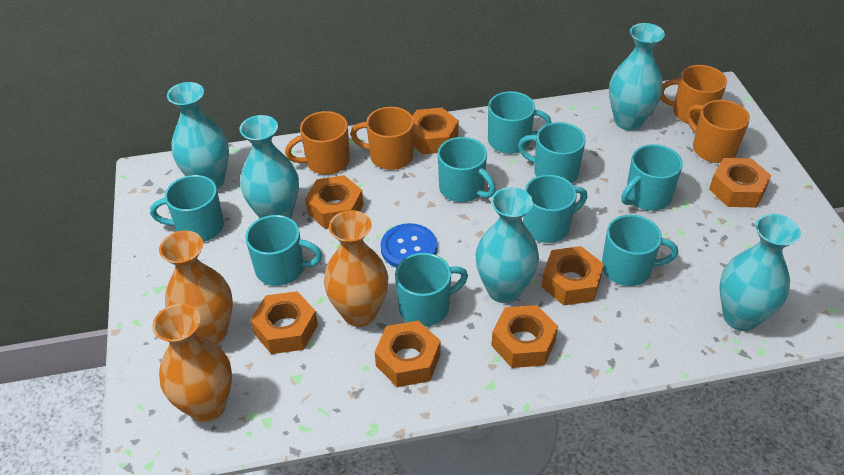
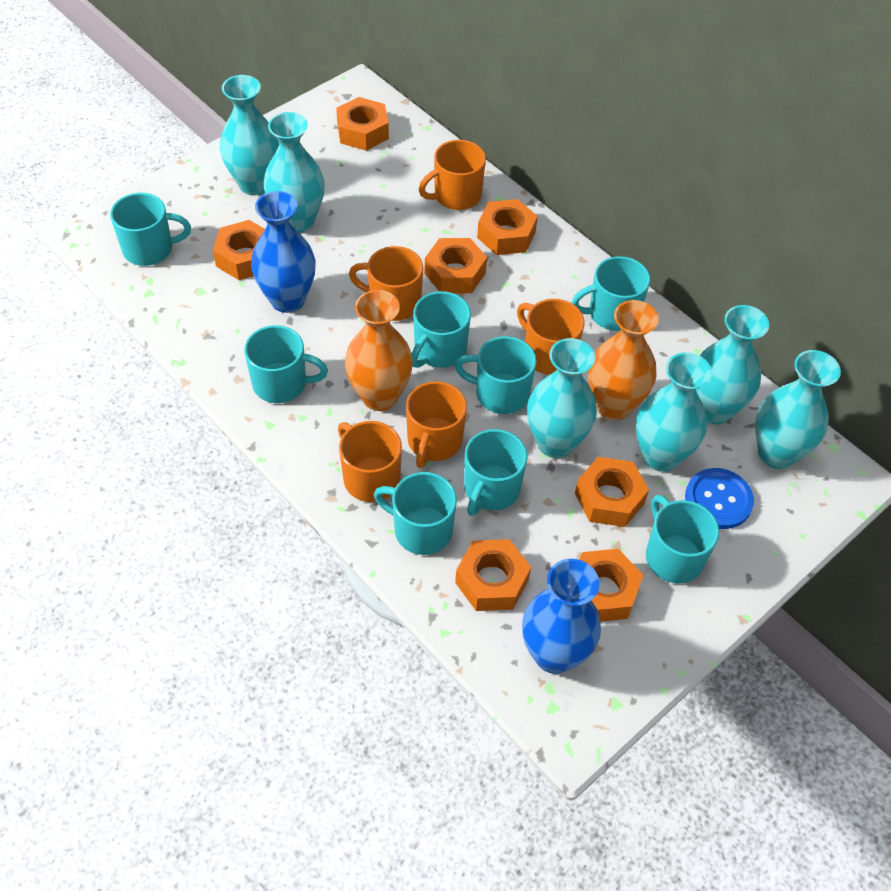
blue vase: none = 0 -> [251,191,315,313] [522,559,601,674] = 2
orange mug: [285,111,350,175] [350,107,414,170] [660,65,727,126] [686,100,750,163] = 4 -> [338,421,402,502] [349,246,423,321] [406,381,467,468] [419,140,486,210] [517,299,585,375] = 5
orange vase: [152,304,232,422] [159,231,233,345] [324,210,388,327] = 3 -> [345,290,413,411] [588,300,659,420] = 2
turquoise mug: [150,175,224,242] [245,215,322,286] [395,253,468,327] [438,137,496,202] [488,91,551,154] [518,122,586,183] [523,175,587,243] [602,215,678,286] [621,144,683,211] = 9 -> [110,193,191,266] [244,325,328,403] [374,472,457,555] [412,291,471,368] [455,336,537,414] [464,429,528,516] [572,256,650,331] [646,495,719,583] = 8
turquoise vase: [167,82,229,189] [239,115,299,219] [476,187,539,303] [609,23,665,131] [720,214,801,331] = 5 -> [220,75,279,196] [264,112,325,233] [527,338,597,458] [636,352,712,472] [696,305,769,425] [755,350,841,469] = 6

